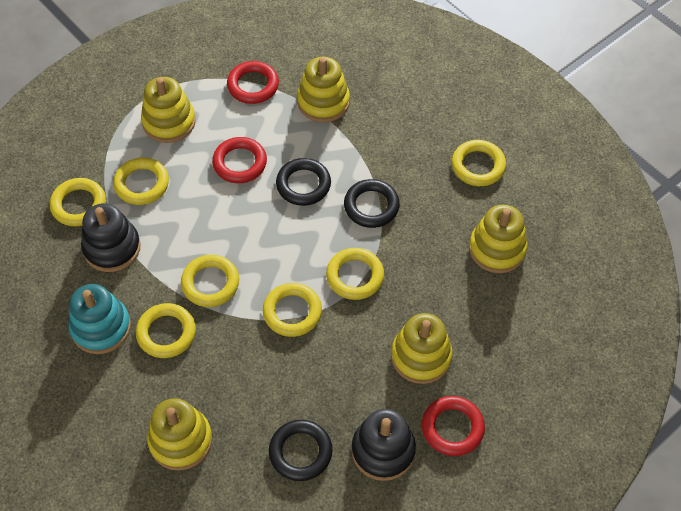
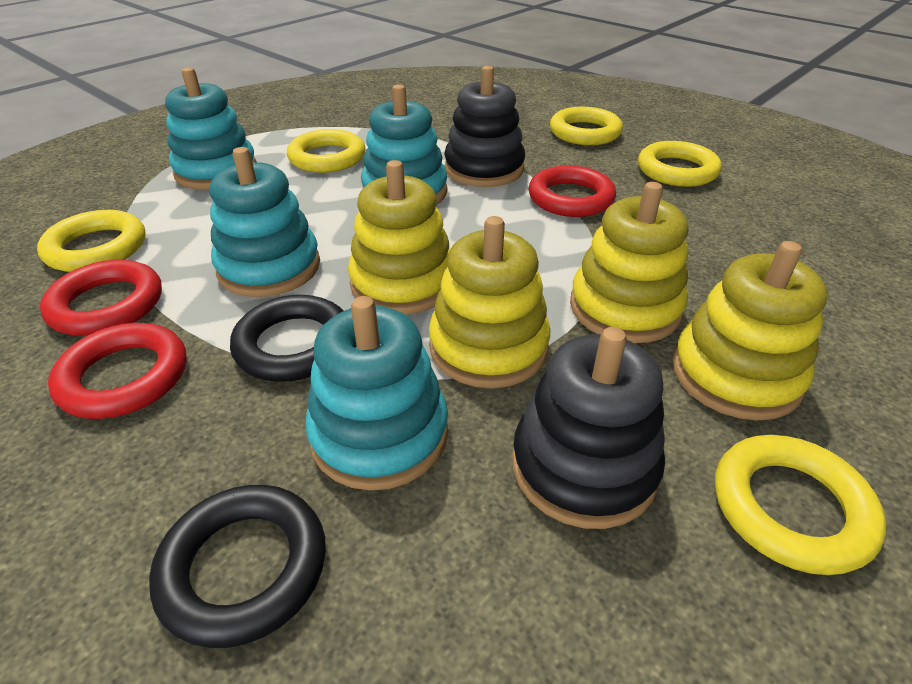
black ring: [269,420,333,481] [276,158,331,206] [344,179,400,228] = 3 -> [149,485,326,648] [230,295,343,382] = 2
turquoise stacking toy: [69,284,131,354] = 1 -> [165,67,257,189] [210,147,320,297] [305,296,448,491] [361,84,448,204] = 4
yellow ring: [50,178,106,226] [113,157,169,205] [136,303,196,358] [181,255,239,307] [263,283,322,337] [326,248,384,300] [452,140,506,186] = 7 -> [37,210,146,272] [287,129,365,173] [550,107,623,145] [638,141,722,187] [715,435,886,575] = 5
yellow stacking toy: [141,77,196,143] [147,399,212,471] [297,57,350,122] [391,313,453,384] [469,205,528,273] = 5 -> [348,160,450,315] [429,216,550,388] [570,182,688,343] [673,241,827,421] = 4

